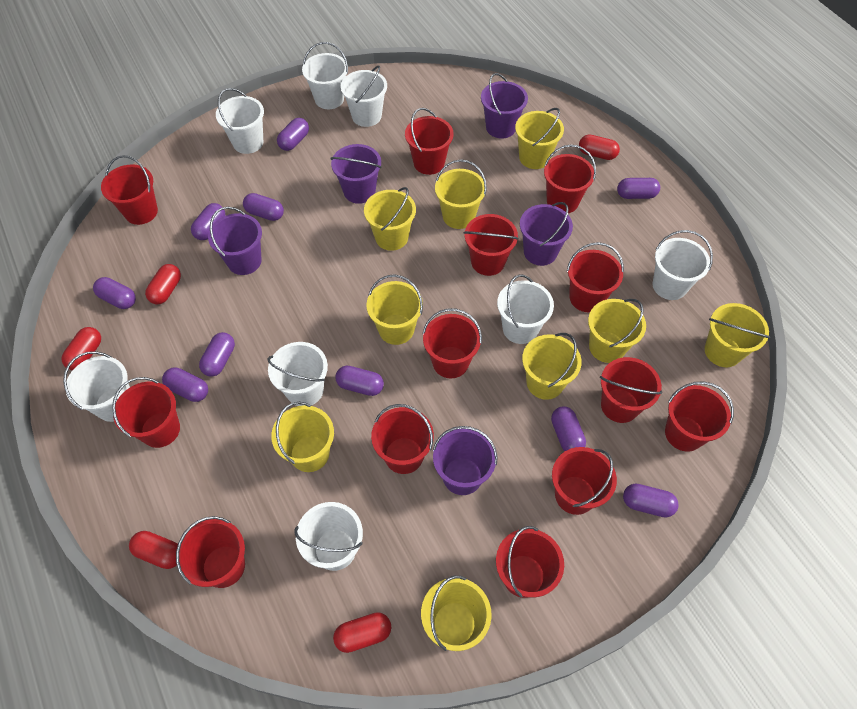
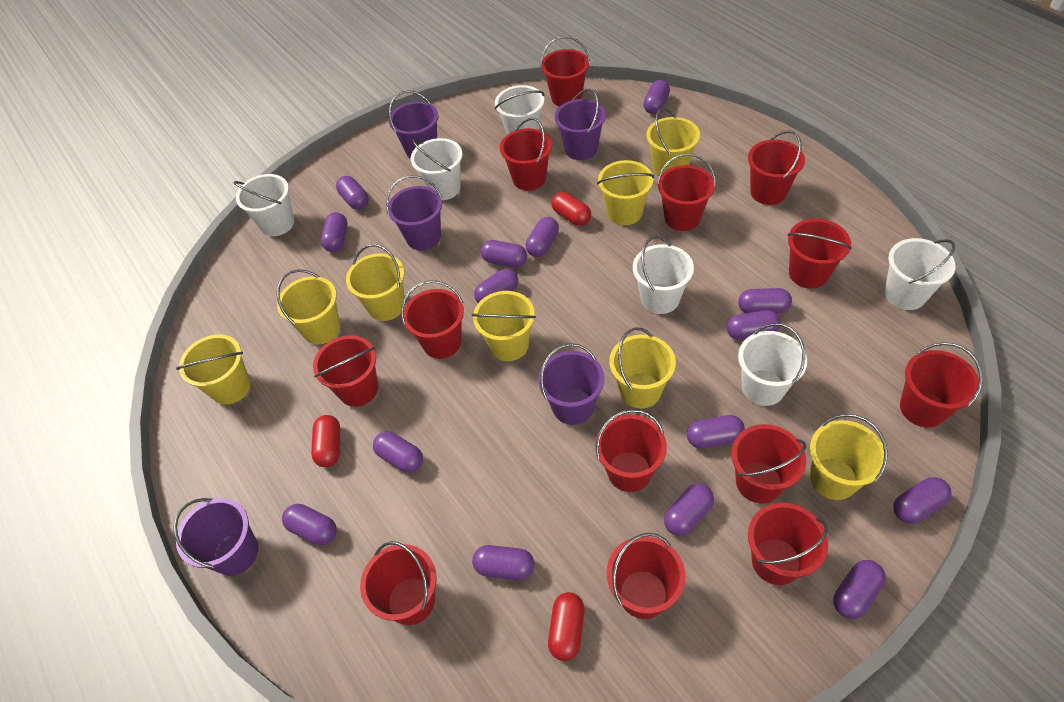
purple capsule: [93,277,136,309] [162,367,208,402] [191,203,225,240] [199,332,235,377] [243,193,284,221] [277,118,309,151] [335,365,384,396] [551,406,586,451] [617,178,660,199] [623,484,679,518] = 10 -> [282,504,337,545] [321,212,347,252] [336,176,369,210] [373,431,423,473] [472,545,534,580] [474,269,518,303] [481,240,527,268] [526,217,559,257] [644,80,670,114] [664,484,714,536] [687,415,745,449] [727,310,781,340] [738,288,792,314] [833,560,886,619] [893,477,952,524] = 15
red capsule: [61,327,101,370] [129,531,178,569] [145,264,181,305] [333,612,391,653] [579,134,620,160] = 5 -> [311,415,340,467] [548,592,584,661] [552,192,591,226] = 3
white bucket: [63,351,130,422] [216,88,264,154] [267,342,328,406] [294,502,363,571] [302,42,348,109] [341,66,387,127] [497,274,554,344] [653,230,713,300] = 8 -> [234,174,294,236] [411,138,463,200] [495,85,544,135] [633,236,694,314] [738,323,807,406] [885,238,956,310] = 6
yellow bucket: [271,402,334,472] [364,187,416,251] [366,274,423,345] [421,576,492,651] [435,159,487,229] [515,108,564,169] [522,333,582,400] [588,299,646,363] [705,303,770,367] = 9 -> [176,334,251,405] [277,269,341,344] [346,244,405,321] [472,291,536,361] [597,160,654,225] [609,327,676,409] [646,108,700,176] [810,414,888,500] = 8

